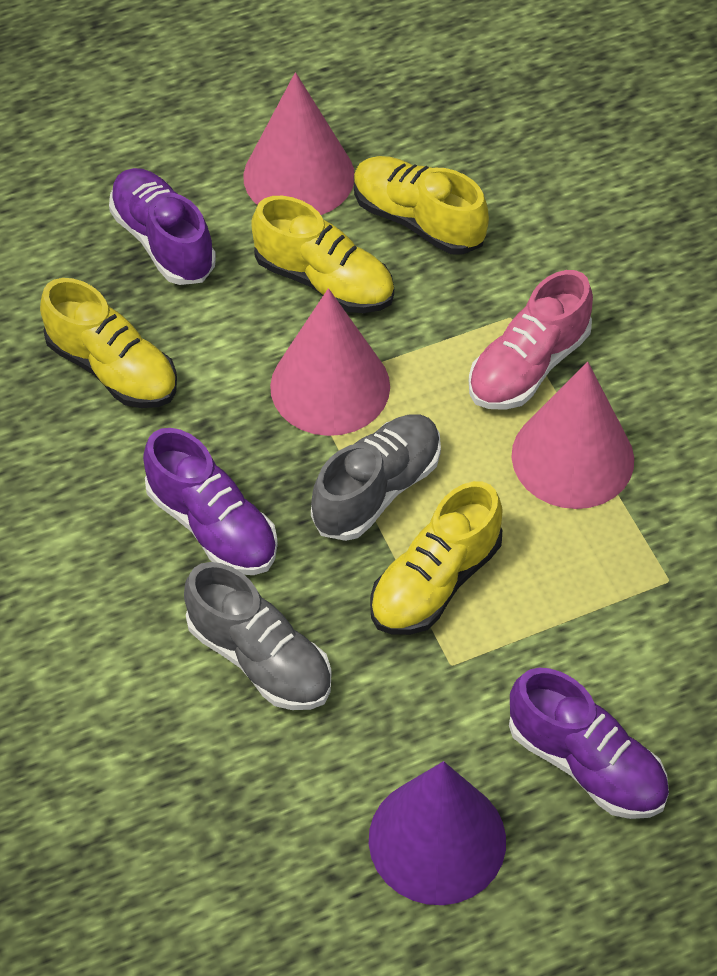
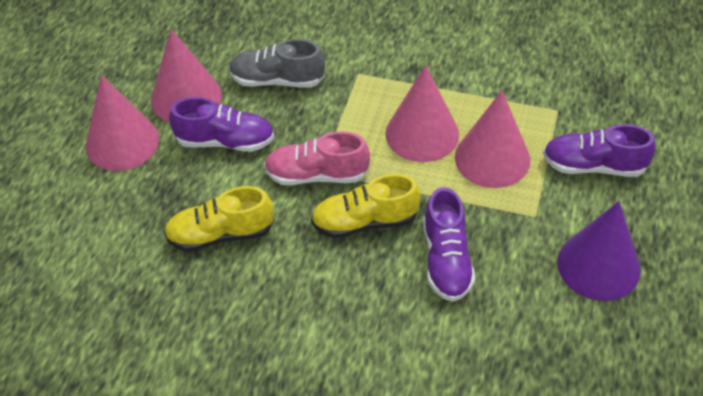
grey shoe: [184,562,331,710] [311,414,441,541] = 2 -> [229,39,325,88] = 1
pink cone: [243,72,355,215] [270,288,390,436] [512,362,634,509] = 3 -> [86,75,159,171] [151,29,222,122] [385,65,459,162] [455,90,530,188] = 4
yellow shoe: [40,278,177,408] [251,196,394,313] [354,156,489,255] [370,481,503,635] = 4 -> [164,186,274,252] [311,174,420,238] = 2

